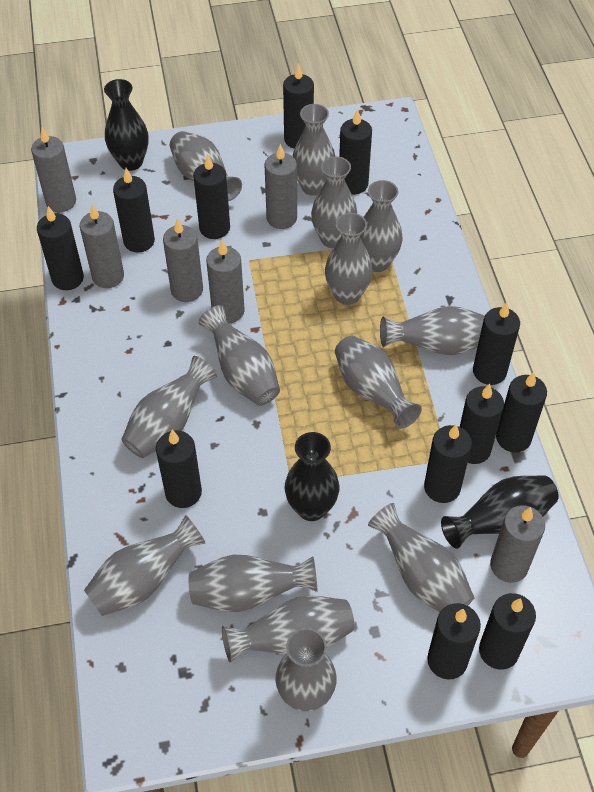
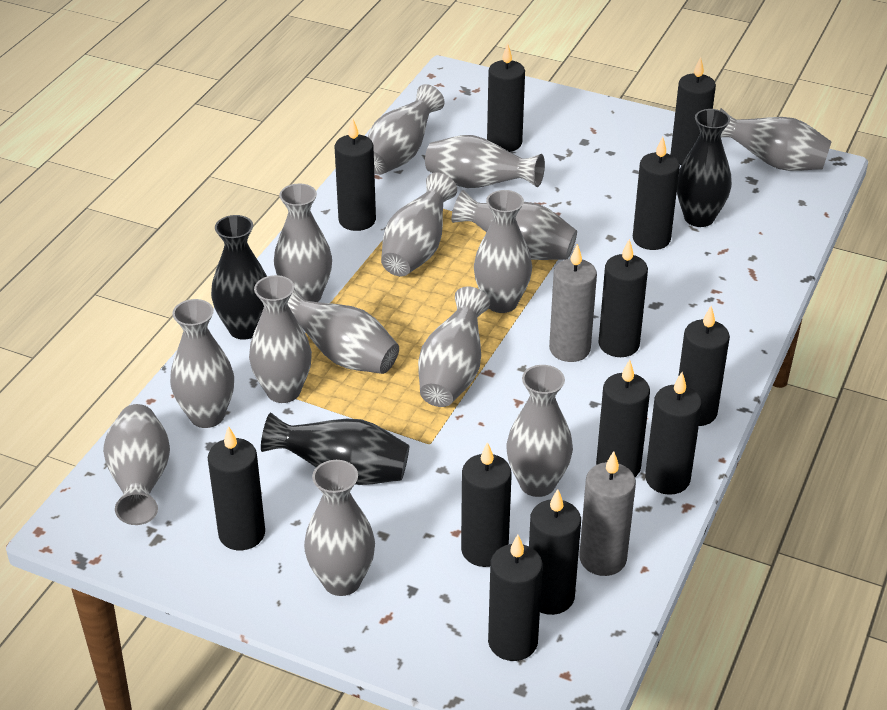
grey candle: [31,127,76,212] [80,204,124,288] [163,218,203,302] [206,240,245,324] [264,144,297,229] [490,505,545,583] = 6 -> [549,244,597,362] [579,451,636,576] = 2

